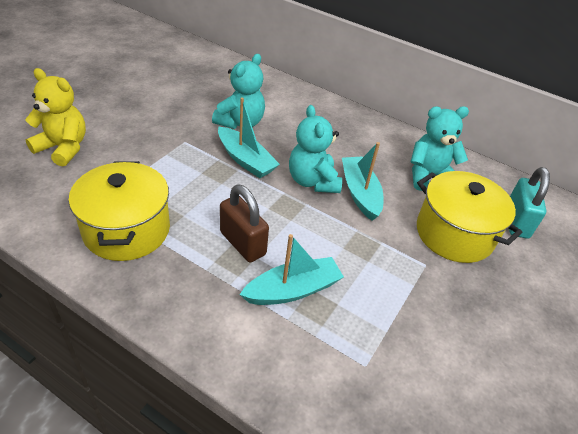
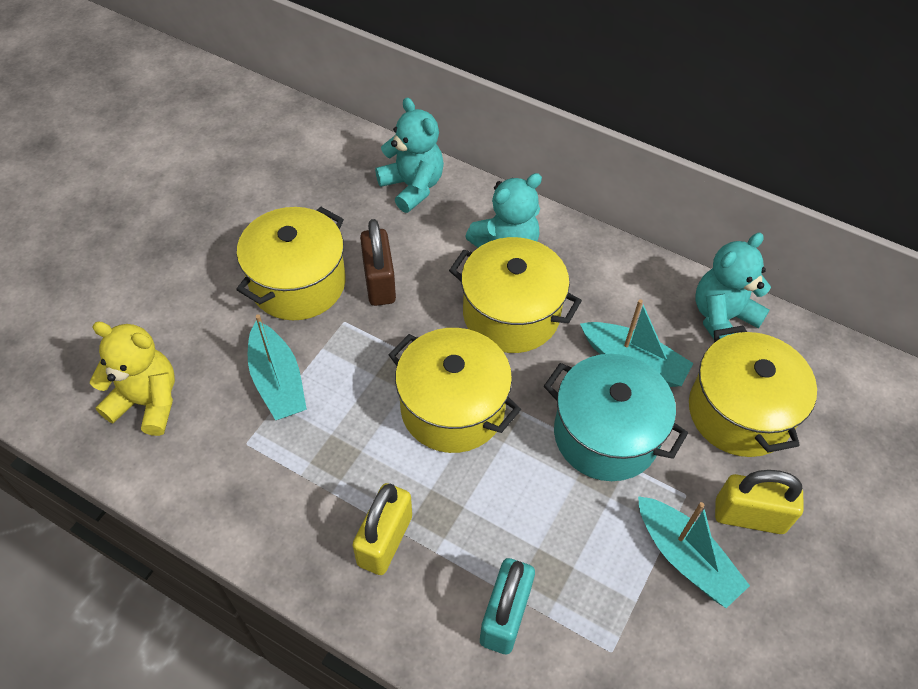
turquoise pot: none = 0 -> [544,354,688,481] = 1
yellow padlock: none = 0 -> [353,483,412,575] [715,470,804,534] = 2
yellow pot: [69,161,170,261] [417,171,522,263] = 2 -> [236,207,346,320] [388,328,521,453] [449,237,582,353] [689,326,817,457] = 4

